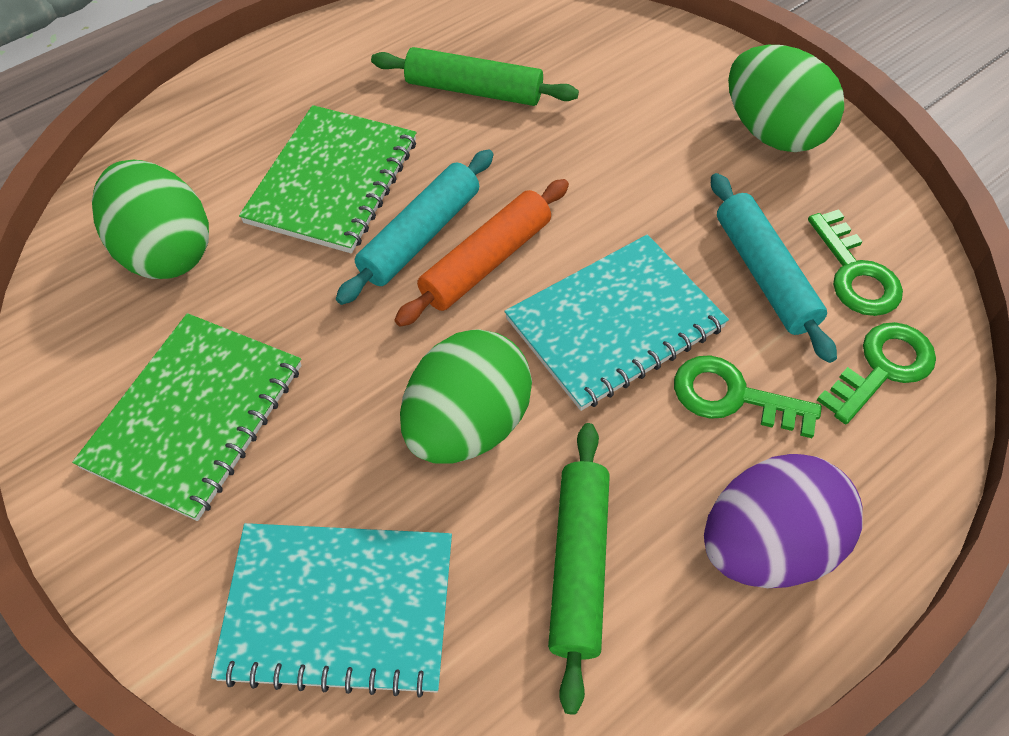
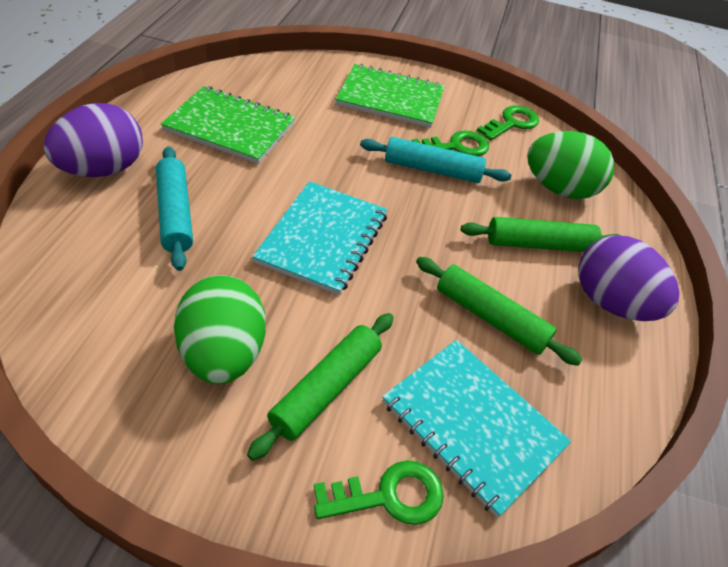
green egg: [92,159,209,279] [400,329,532,464] [728,45,844,152] = 3 -> [174,275,266,384] [527,131,614,199] = 2
green rolling pin: [371,47,579,106] [548,423,610,715] = 2 -> [247,313,394,461] [416,257,582,366] [461,217,621,252] = 3
orange rolling pin: [395,179,569,327] = 1 -> none = 0
purple egg: [704,454,863,588] = 1 -> [44,103,143,177] [578,235,679,321] = 2

